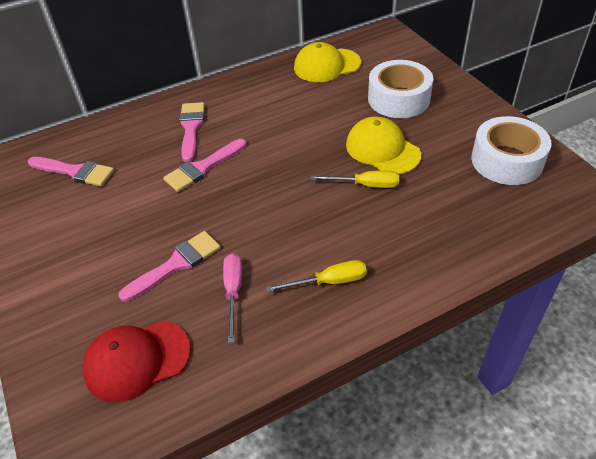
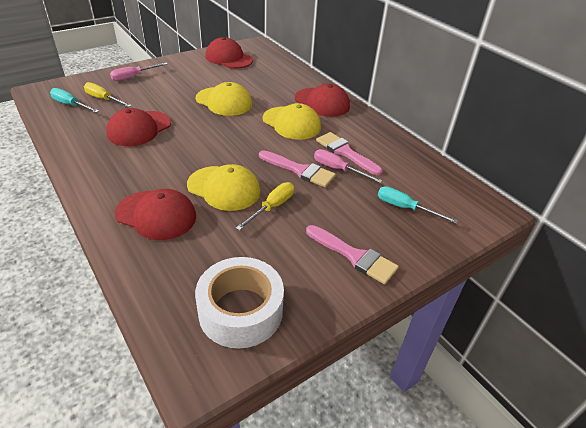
pink brush: [28,157,114,186] [118,231,221,302] [163,139,247,192] [179,102,205,162] = 4 -> [259,150,336,187] [306,225,399,284] [316,132,382,175] = 3
pink screwdriver: [223,253,242,343] = 1 -> [110,63,167,81] [314,149,382,183] = 2
red cap: [82,321,191,402] = 1 -> [106,108,171,146] [115,189,196,240] [205,37,253,69] [295,84,350,117] = 4
turquoise screwdriver: none = 0 -> [50,88,99,113] [378,186,458,224] = 2
white tape: [368,60,433,118] [471,116,551,185] = 2 -> [195,257,284,349] = 1
yellow cap: [294,42,361,82] [346,116,421,174] = 2 -> [187,164,260,211] [196,82,252,116] [263,103,321,140] = 3

